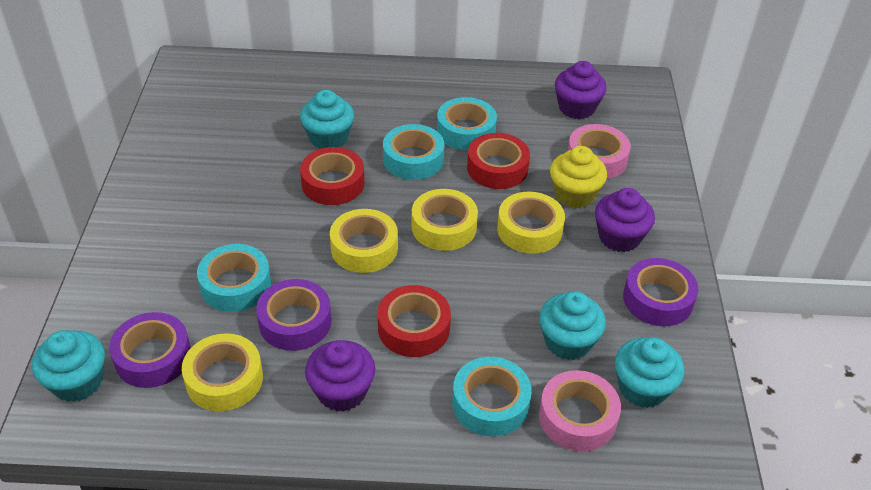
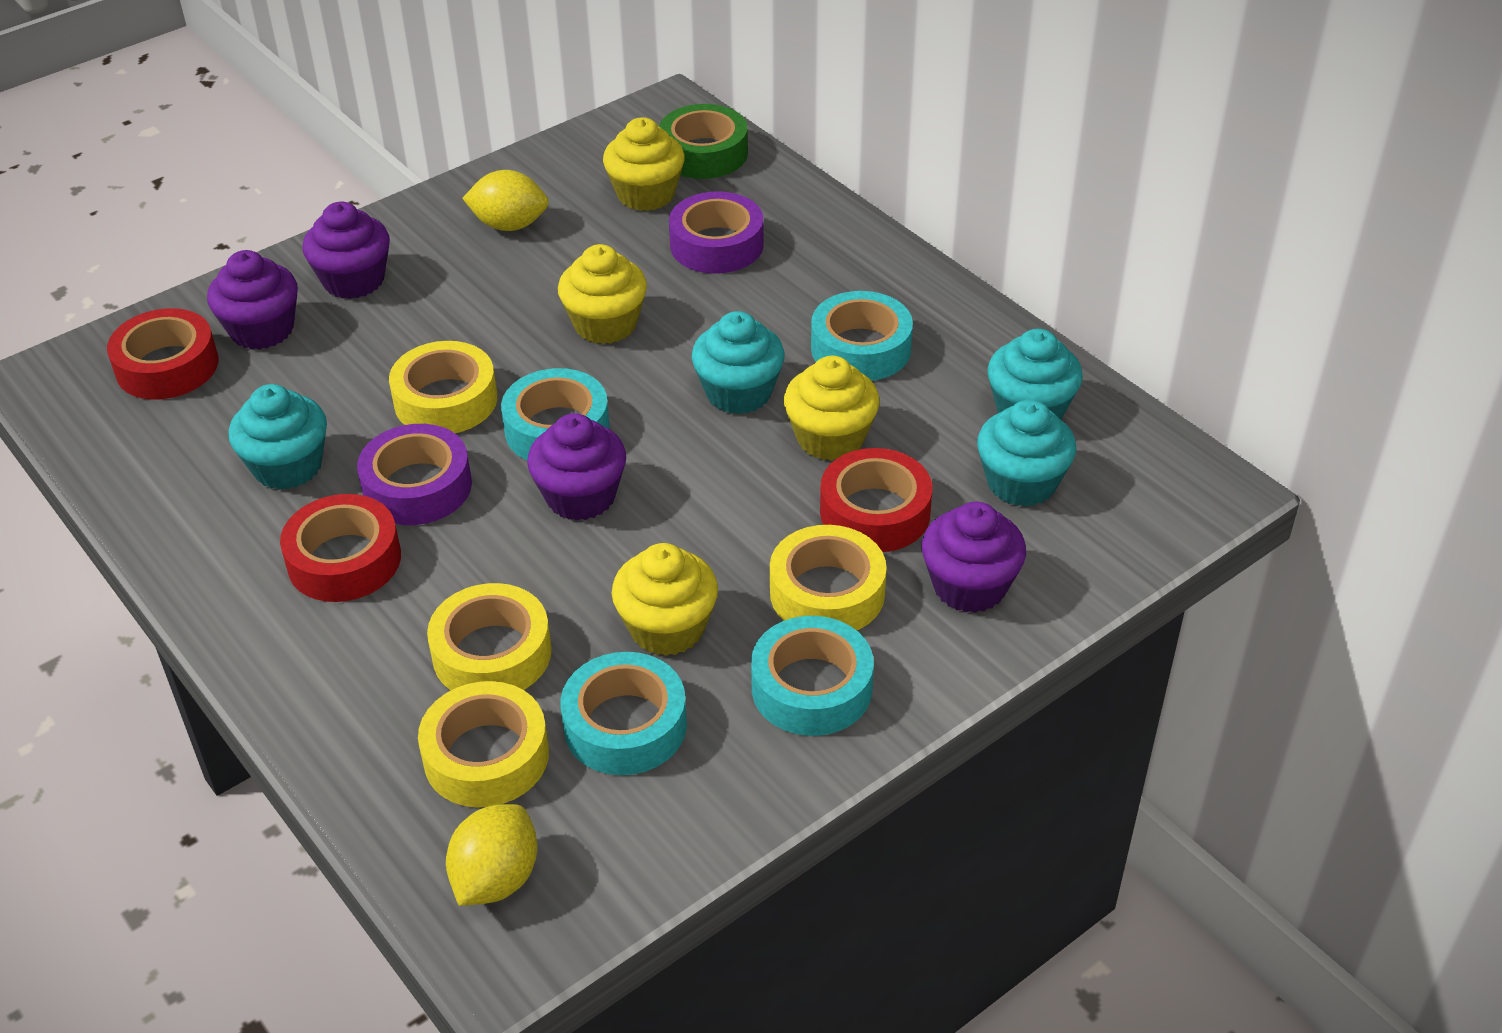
green tape: none = 0 -> [659,104,748,179] = 1
pink tape: [539,370,621,451] [568,124,631,179] = 2 -> none = 0
purple cupcake: [305,340,375,412] [555,61,607,119] [595,188,655,252] = 3 -> [207,250,298,350] [303,202,390,299] [527,413,626,521] [922,501,1026,613] = 4
purple tape: [109,312,191,388] [256,279,331,351] [623,258,698,326] = 3 -> [357,424,472,525] [669,191,764,274] = 2
yellow cupcake: [550,146,607,208] = 1 -> [558,244,647,344] [603,117,685,211] [612,543,718,656] [784,356,880,461] = 4
yellow lemon: none = 0 -> [446,804,538,906] [462,170,549,231] = 2

